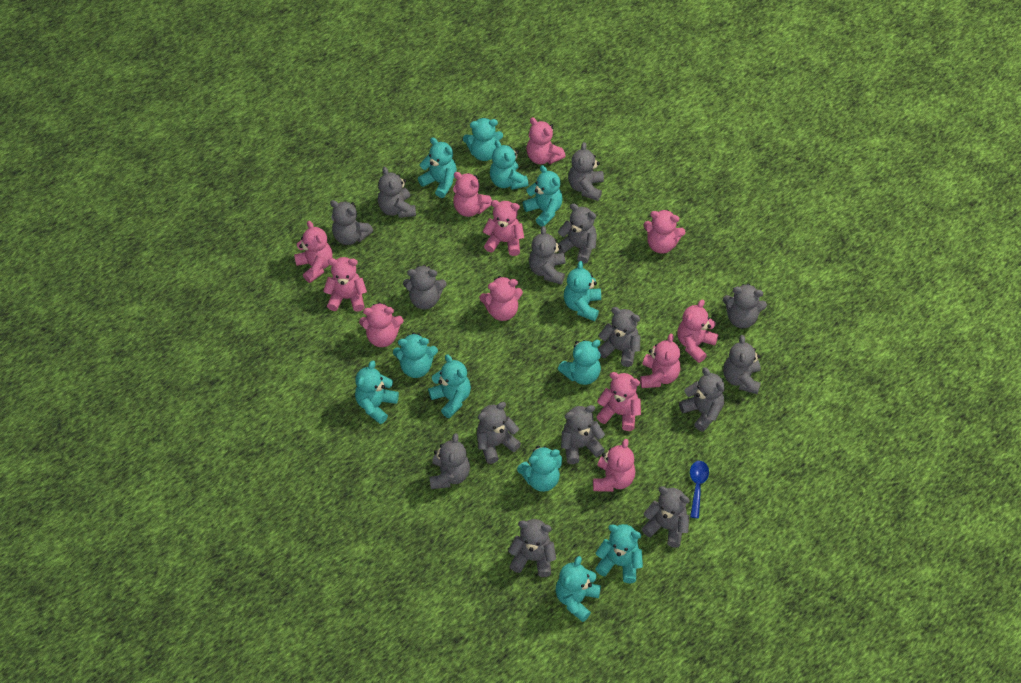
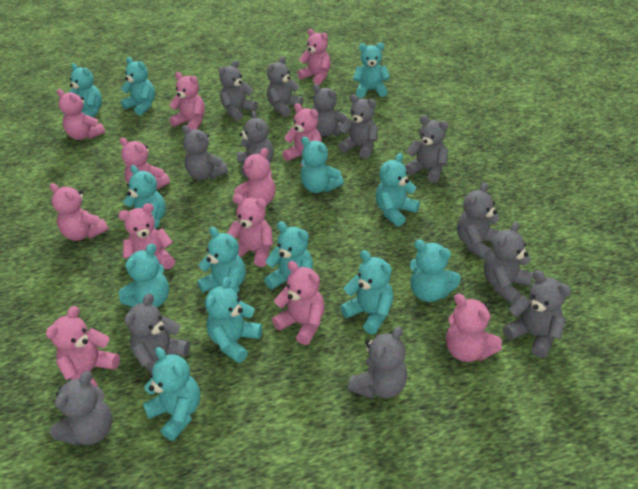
blue spoon: [690,461,709,518] = 1 -> none = 0
grey teddy bear: [330,200,373,245] [378,166,416,218] [403,265,446,310] [429,433,470,489] [477,402,521,464] [508,519,556,577] [529,226,566,284] [558,203,597,264] [561,405,605,464] [568,142,604,201] [598,307,640,367] [642,486,690,548] [679,367,724,432] [723,283,767,328] [723,335,761,394] = 15 -> [50,371,112,446] [124,293,190,373] [182,125,228,180] [218,60,258,121] [237,111,274,177] [267,57,303,117] [312,84,348,136] [338,95,378,159] [348,326,407,399] [405,115,448,183] [457,182,500,260] [484,222,533,304] [503,270,571,358] = 13
turquoise teddy bear: [355,360,399,424] [393,332,438,378] [418,137,457,198] [428,354,471,418] [463,118,503,161] [490,140,528,190] [517,445,562,492] [523,165,563,227] [556,556,601,622] [558,340,601,385] [564,261,601,321] [595,524,643,583] = 12 -> [69,63,102,117] [118,244,169,307] [121,57,155,116] [123,165,166,229] [143,347,200,441] [197,227,246,294] [205,277,262,363] [264,222,313,289] [300,137,344,193] [340,250,393,334] [353,43,390,98] [376,153,420,227] [409,240,461,302] = 13

